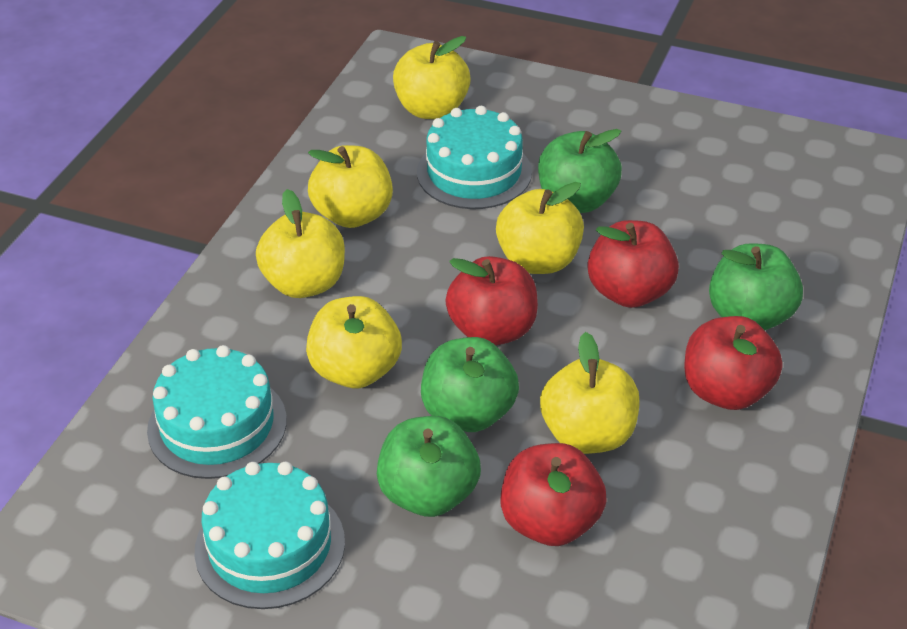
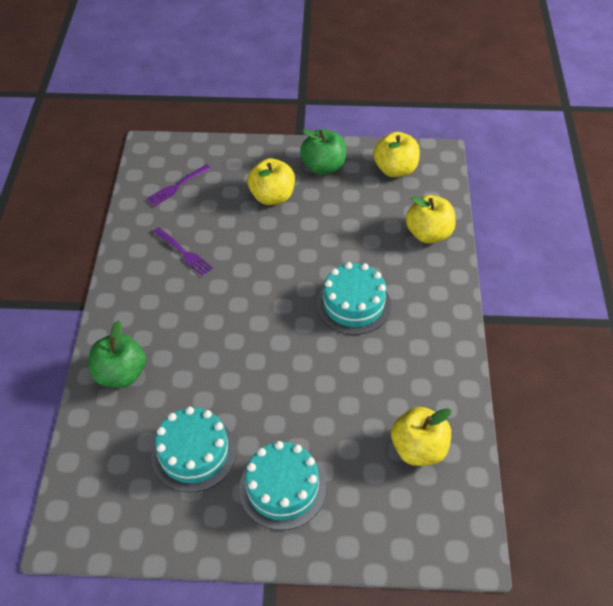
green apple: [377,416,481,517] [421,337,519,432] [538,129,622,213] [709,243,803,330] = 4 -> [89,321,146,388] [300,129,346,175] = 2
purple fork: none = 0 -> [146,164,211,207] [153,227,213,276] = 2
red apple: [445,256,538,346] [500,443,607,546] [587,220,679,308] [684,316,783,410] = 4 -> none = 0
yellow apple: [256,189,345,298] [306,296,402,388] [308,145,393,228] [393,36,471,119] [496,182,584,274] [540,332,640,454] = 6 -> [247,158,295,205] [373,132,420,177] [391,407,451,466] [406,195,455,243] = 4

